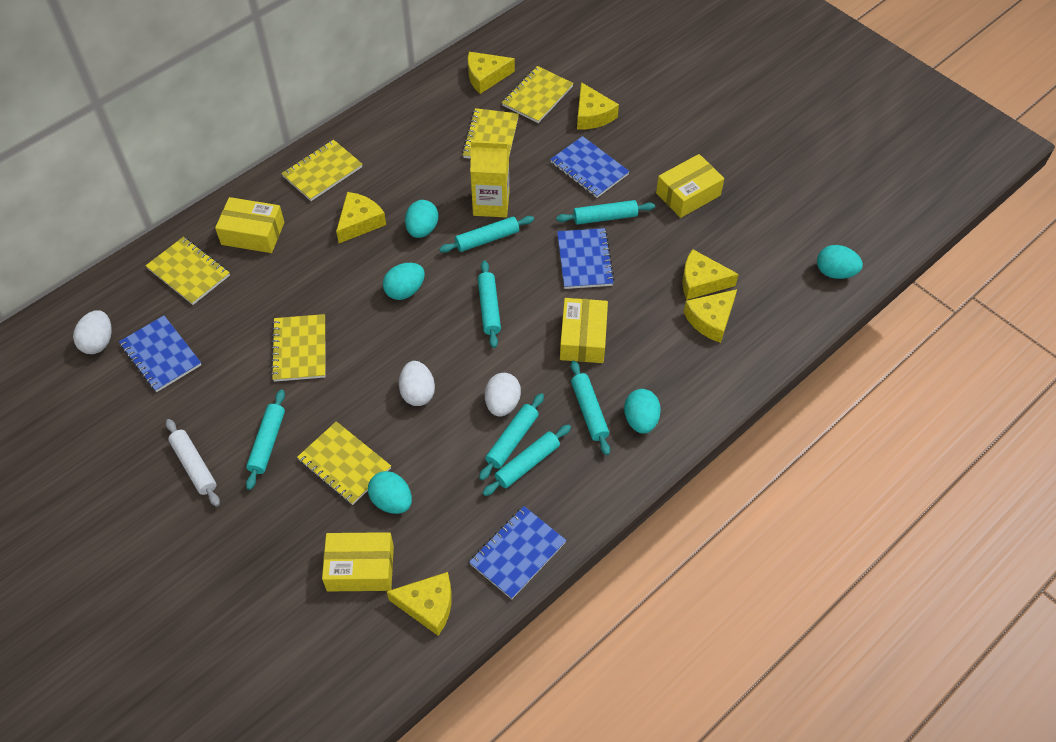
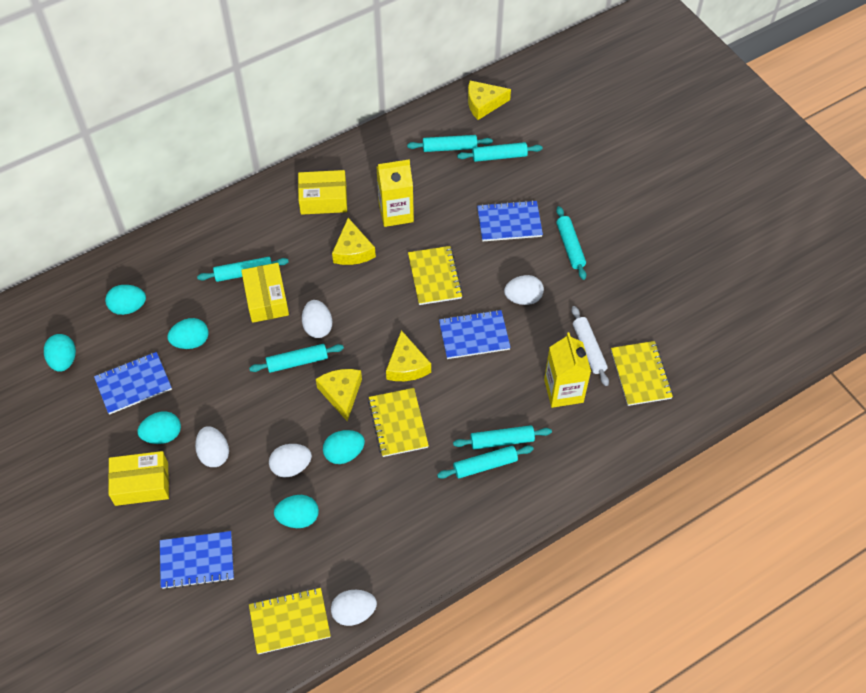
turquoise egg: [368,471,412,514] [383,263,425,300] [405,200,438,238] [624,389,661,434] [817,245,863,279] = 5 -> [44,334,76,372] [105,285,146,315] [137,411,181,444] [167,318,209,349] [274,495,319,528] [323,430,365,464] = 6
white egg: [73,310,112,354] [399,361,435,406] [485,373,521,417] = 3 -> [195,426,229,467] [269,444,312,478] [302,300,332,338] [331,590,377,626] [504,275,544,305] = 5
yellow box: [215,197,285,253] [322,532,394,591] [560,298,608,363] [656,154,724,218] = 4 -> [108,451,169,506] [241,263,289,323] [298,170,347,215] = 3
yellow carton: [470,141,509,217] = 1 -> [376,159,414,227] [544,332,591,408] = 2
yellow cheese: [336,192,386,243] [386,572,452,636] [468,52,515,94] [577,82,619,129] [682,249,739,300] [683,289,737,343] = 6 -> [316,369,362,421] [332,218,376,265] [386,330,431,381] [468,81,511,120] = 4
yellow notebook: [146,237,230,305] [271,314,325,382] [281,140,362,201] [297,421,391,505] [462,108,519,159] [502,66,574,123] = 6 -> [249,588,331,654] [368,388,429,457] [408,246,463,305] [611,341,673,406] = 4

